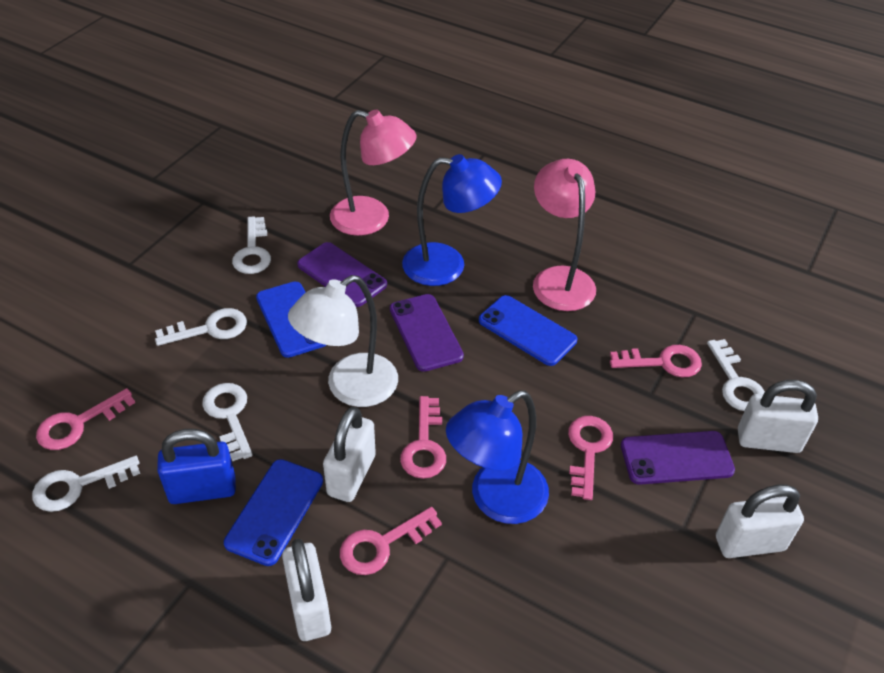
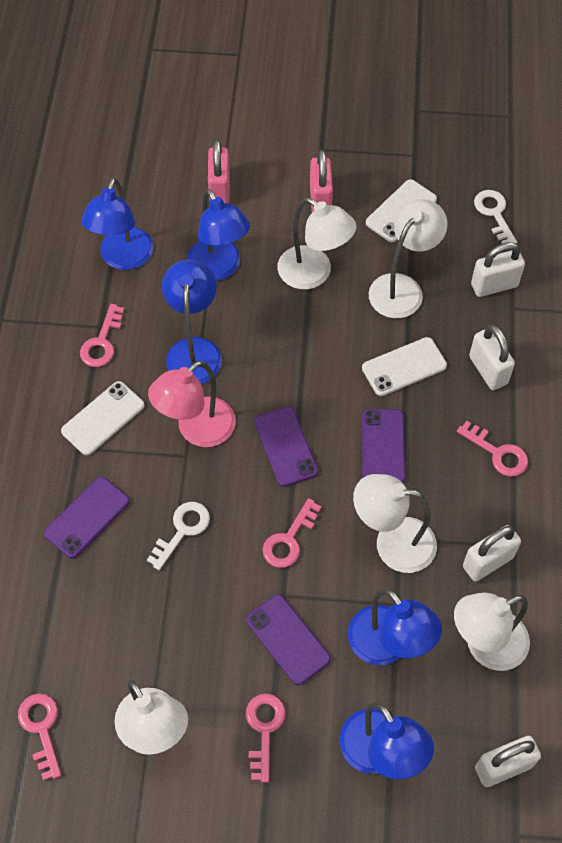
blue lamp: [402,154,502,286] [446,390,549,524] = 2 -> [82,178,153,270] [162,259,222,384] [187,189,250,281] [339,702,434,779] [348,589,442,665] = 5
blue padlock: [157,429,236,504] = 1 -> none = 0
blue phone: [224,459,323,566] [256,282,326,358] [479,295,577,366] = 3 -> none = 0
pink lamp: [330,110,416,236] [533,159,596,311] = 2 -> [148,361,236,447] = 1
pink padlock: none = 0 -> [208,139,230,203] [310,150,333,212] = 2
purple phone: [297,242,387,307] [390,294,464,372] [621,431,735,485] = 3 -> [44,477,130,559] [246,594,331,685] [254,406,318,487] [362,409,405,483] = 4
white key: [32,456,140,512] [155,308,247,346] [202,383,253,461] [232,216,271,274] [707,339,765,411] = 5 -> [147,502,210,570] [474,190,517,244] = 2
white lamp: [288,275,398,407] = 1 -> [114,680,188,755] [278,198,356,289] [353,474,437,573] [369,199,447,318] [454,593,530,671] = 5
white phone: none = 0 -> [61,381,145,455] [362,337,447,396] [366,179,437,242] = 3

